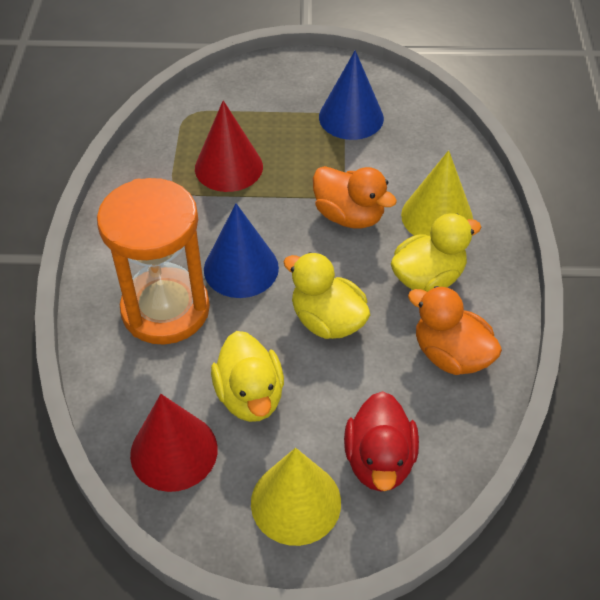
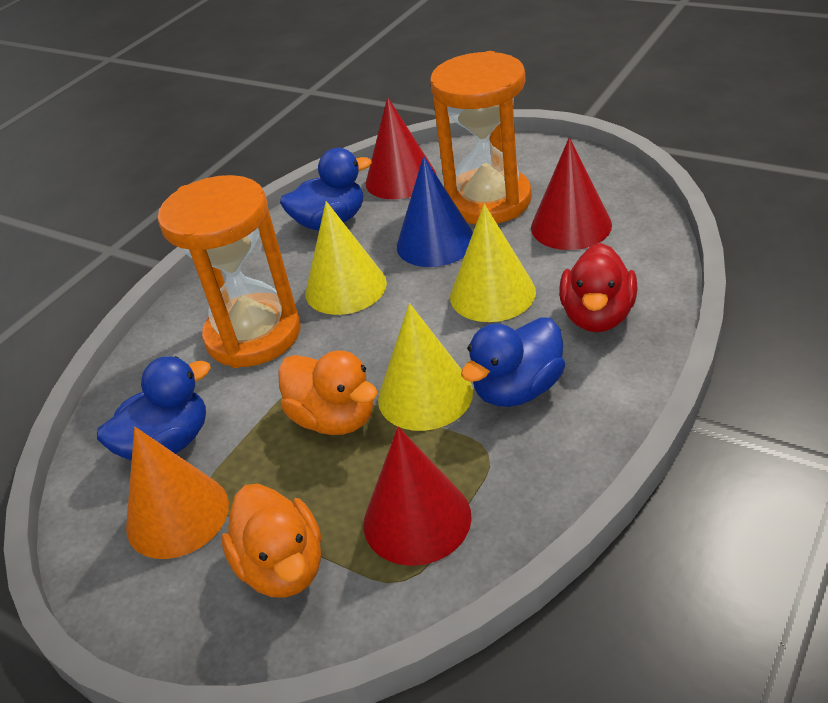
blue cone: [204,203,279,298] [319,50,384,140] = 2 -> [397,156,473,267] = 1
blue duck: none = 0 -> [97,356,211,461] [280,148,372,230] [461,317,565,407] = 3
orange cone: none = 0 -> [126,427,229,559] = 1
orange hourglass: [97,178,210,345] = 1 -> [158,175,301,368] [430,51,532,225] = 2
red cone: [130,394,218,492] [195,100,263,192] = 2 -> [363,427,472,566] [365,97,437,199] [531,137,612,250] = 3
yellow cone: [251,448,341,546] [401,150,473,236] = 2 -> [305,201,387,315] [378,303,473,431] [450,204,536,322] = 3
yellow duck: [211,331,284,422] [284,252,370,339] [391,213,481,292] = 3 -> none = 0

